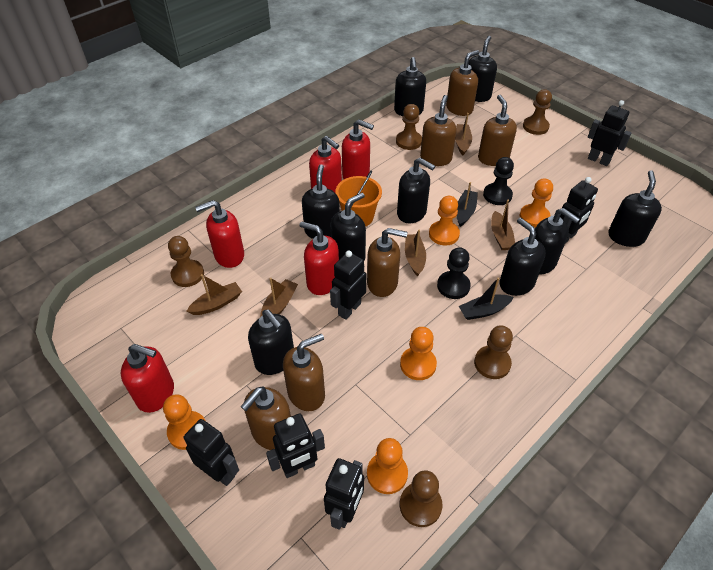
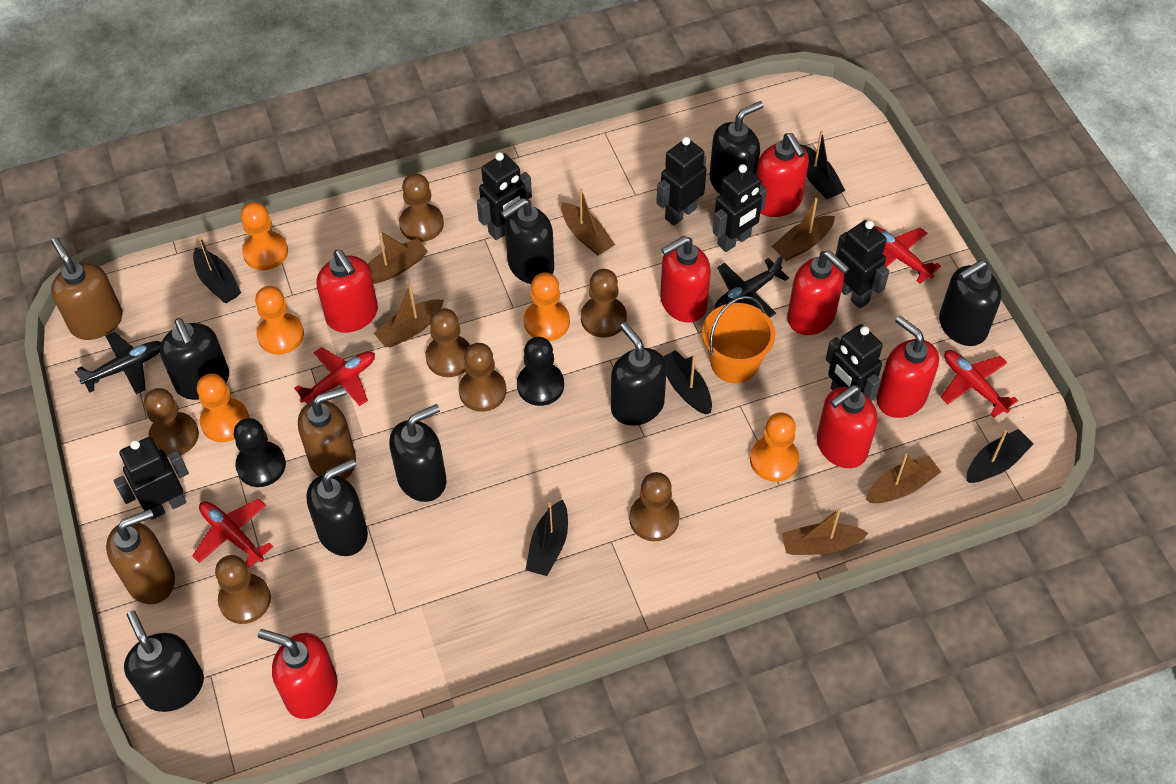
black boat: [456,182,478,227] [459,277,514,320] = 2 -> [193,236,241,303] [526,499,568,576] [663,350,712,415] [800,131,845,199] [966,429,1034,483] = 5
black plane: none = 0 -> [75,332,161,394] [715,256,789,318] = 2
black soap dispenser: [248,310,294,375] [302,165,340,239] [331,193,366,261] [394,57,426,116] [397,158,435,223] [468,36,497,102] [500,218,546,296] [535,208,580,274] [608,170,662,247] = 9 -> [124,610,204,712] [160,318,229,400] [307,459,368,556] [389,404,446,502] [501,198,554,284] [611,322,667,426] [710,101,763,195] [939,260,1001,346] = 8
brown boat: [186,274,242,315] [260,278,298,317] [405,230,426,276] [455,113,472,155] [491,200,515,250] = 5 -> [368,231,428,284] [374,284,444,348] [561,188,615,255] [771,198,835,261] [782,508,868,555] [866,453,941,503] = 6
brown pawn: [168,236,204,287] [396,104,422,150] [400,470,443,527] [474,325,513,379] [523,89,552,135] = 5 -> [144,388,199,457] [215,555,271,624] [399,173,444,242] [425,308,470,377] [459,343,506,412] [581,269,627,338] [629,472,680,541] = 7
brown soap dispenser: [241,386,291,450] [283,334,325,411] [367,228,408,297] [420,95,457,166] [446,50,479,116] [478,95,517,166] = 6 -> [51,237,122,340] [106,509,175,604] [298,387,356,479] = 3
red plane: none = 0 -> [192,499,273,568] [294,347,375,406] [874,226,941,284] [941,350,1018,418] = 4
red soap dispenser: [121,344,174,413] [195,200,244,268] [299,221,339,295] [309,136,342,192] [342,119,374,179] = 5 -> [258,629,337,719] [316,250,378,333] [660,236,711,323] [756,133,809,217] [787,251,850,335] [817,385,878,468] [876,316,939,418] = 7

